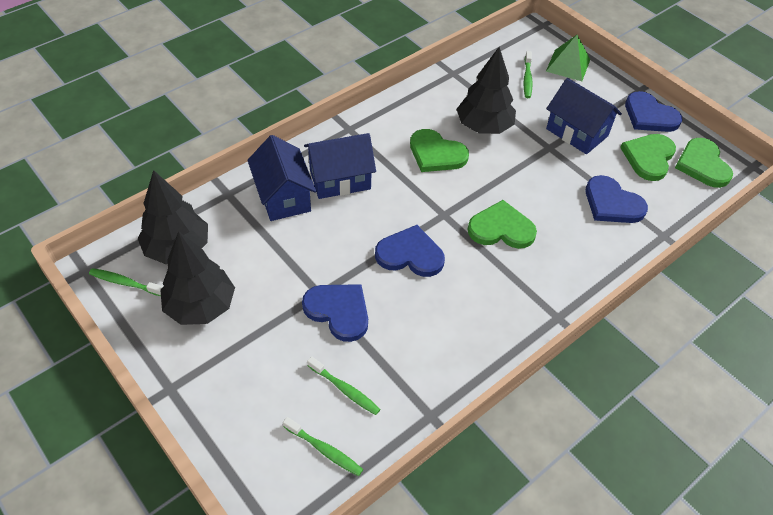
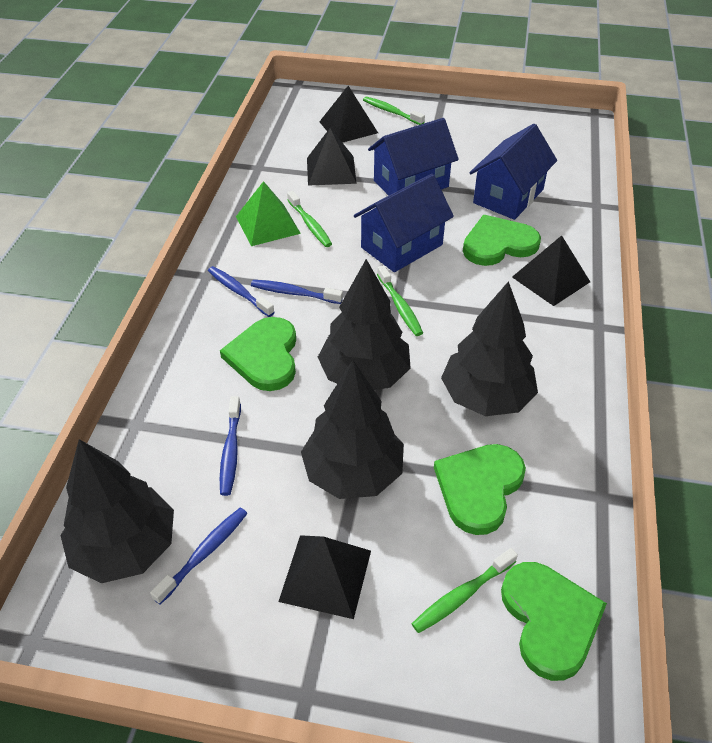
black pyramid: none = 0 -> [279,535,371,619] [307,128,357,186] [319,86,378,143] [512,235,590,306] = 4
black tree: [137,170,208,264] [160,231,235,325] [456,47,516,134] = 3 -> [60,439,174,583] [301,360,404,499] [318,259,410,390] [441,281,538,416] = 4
blue heart: [302,284,368,342] [375,225,445,277] [586,175,648,223] [625,91,682,132] = 4 -> none = 0
blue toothbrush: none = 0 -> [150,508,248,604] [208,266,275,317] [220,396,241,496] [251,280,343,304] = 4

